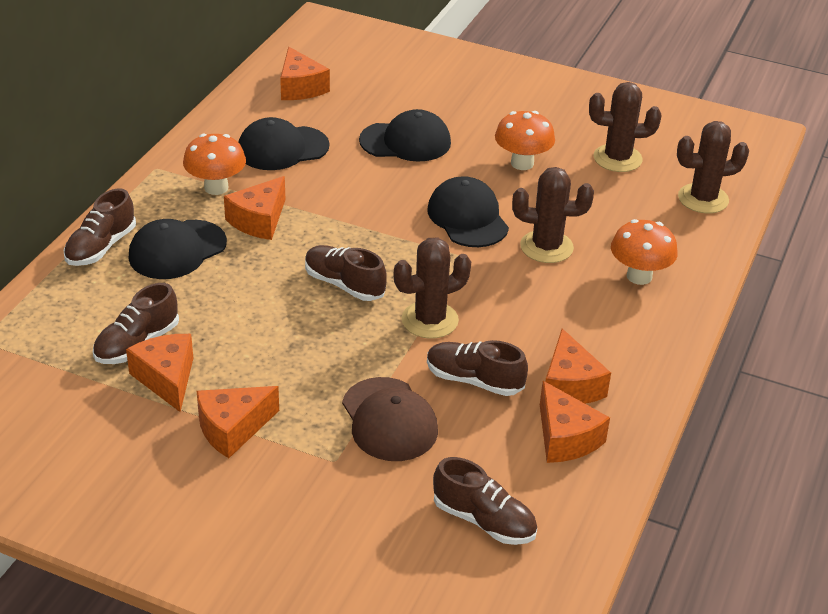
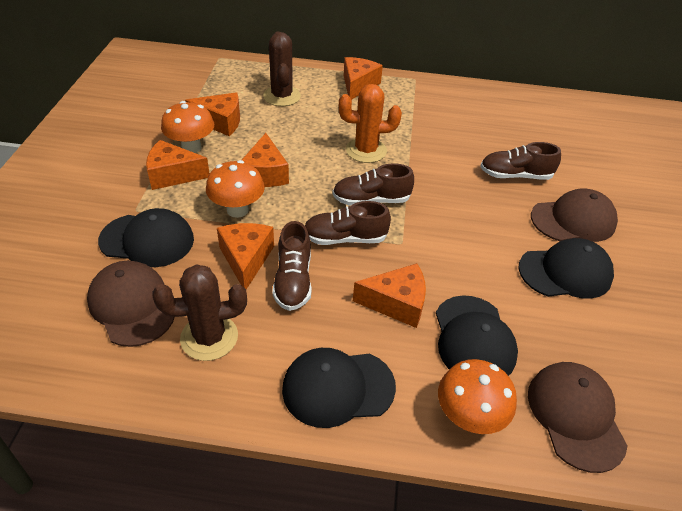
brown cactus: [394,237,471,339] [512,167,594,263] [589,82,662,172] [677,121,749,213] = 4 -> [152,264,247,361] [263,32,301,106] = 2
brown cap: [342,377,438,461] = 1 -> [87,261,174,347] [528,362,628,473] [531,188,618,242] = 3
brown shoe: [64,188,136,266] [93,283,179,364] [305,245,387,301] [427,340,528,396] [433,457,537,545] = 5 -> [272,221,312,311] [305,201,391,245] [332,163,414,205] [480,142,561,180] = 4
orange cactus: none = 0 -> [339,84,402,163] = 1

